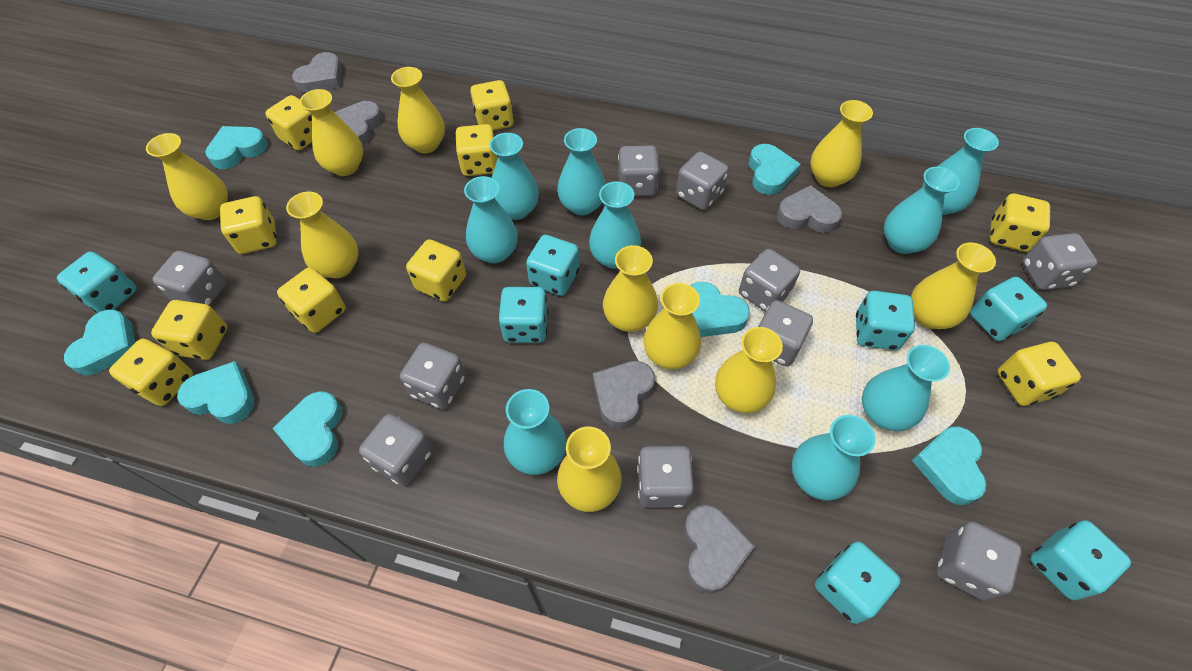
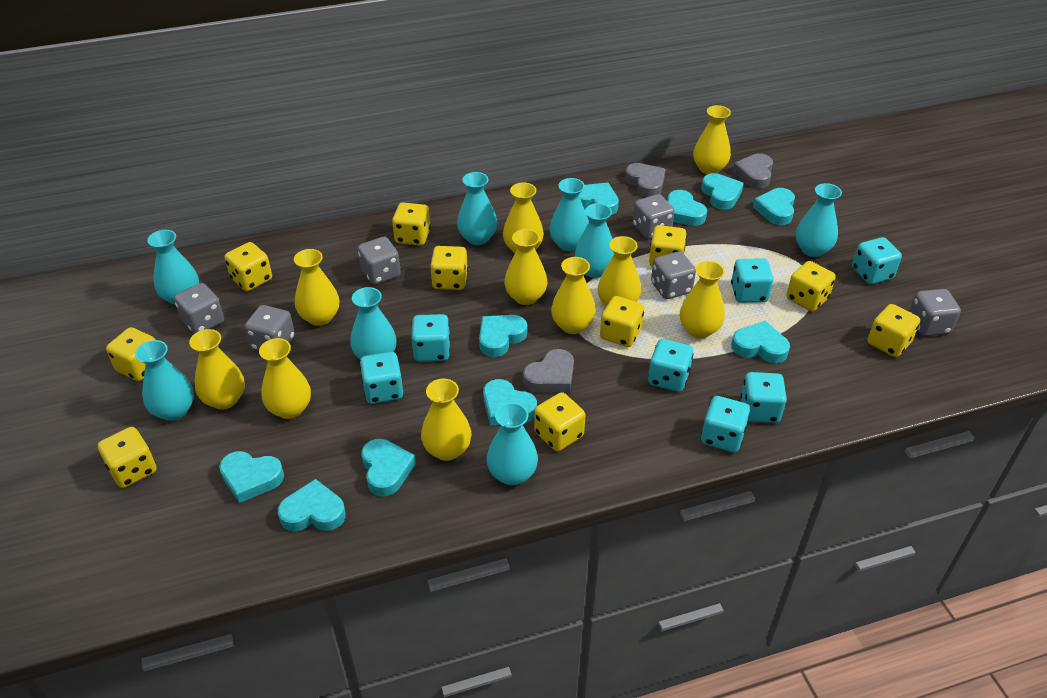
grey dice: [153,251,227,306] [359,414,433,486] [400,343,466,409] [618,146,660,196] [637,446,694,508] [676,152,729,210] [739,249,800,312] [757,300,813,366] [937,522,1022,601] [1022,233,1098,290] = 10 -> [174,283,224,334] [245,305,295,351] [358,237,401,285] [633,194,675,239] [651,251,696,299] [909,289,961,336] = 6
grey heart: [292,52,342,93] [334,101,382,146] [593,361,655,429] [684,505,755,593] [777,185,842,233] = 5 -> [523,349,574,393] [625,163,666,197] [733,153,773,189] = 3
turquoise heart: [64,309,135,375] [177,361,254,424] [205,126,268,169] [272,391,342,467] [691,282,750,337] [749,144,801,195] [912,427,987,505] = 7 -> [219,451,284,503] [278,479,346,532] [361,439,416,497] [479,315,527,357] [483,379,537,425] [579,183,619,215] [667,190,707,226] [701,173,744,210] [731,321,790,363] [753,188,795,225] = 10
turquoise vase: [464,176,518,264] [490,133,539,220] [504,389,566,475] [557,128,606,216] [589,181,641,269] [792,415,876,501] [862,345,950,431] [884,167,960,254] [922,128,999,215] = 9 -> [135,340,194,421] [147,230,199,305] [350,287,397,360] [457,172,497,245] [487,402,538,485] [549,178,589,251] [575,203,614,278] [796,183,842,257] = 8

